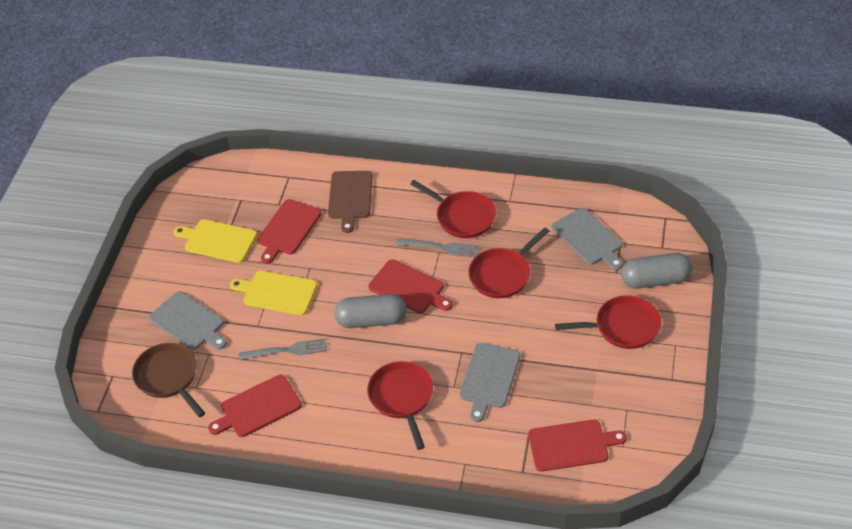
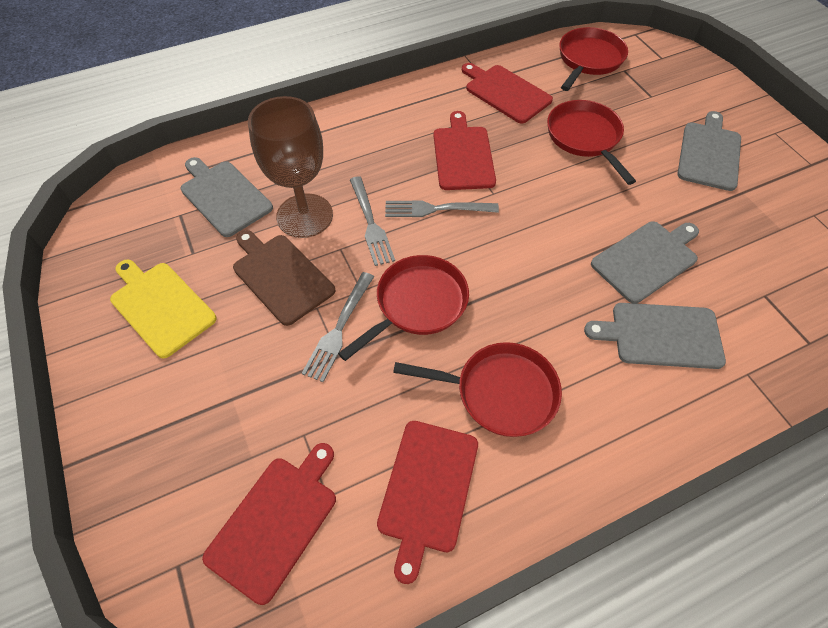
brown goblet: none = 0 -> [248,96,333,238] = 1
brown pan: [132,343,205,417] = 1 -> none = 0
grey capsule: [334,294,407,328] [621,253,692,288] = 2 -> none = 0
grey cutting board: [149,291,227,350] [460,343,520,422] [552,208,623,270] = 3 -> [181,157,273,237] [584,303,726,369] [591,221,699,304] [677,111,741,191] = 4
grey fork: [239,338,327,360] [396,238,479,257] = 2 -> [302,272,374,382] [350,176,395,266] [385,201,499,217] = 3
yellow cutting board: [174,219,257,263] [230,271,318,315] = 2 -> [110,259,217,359] = 1

